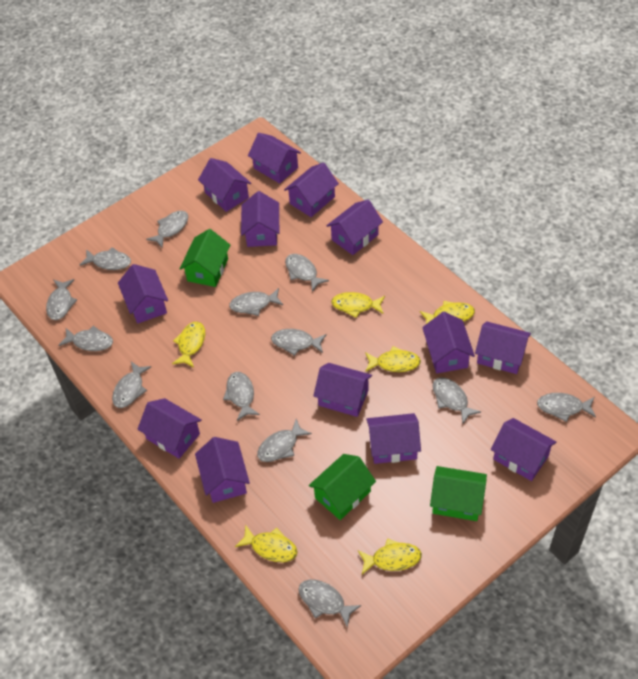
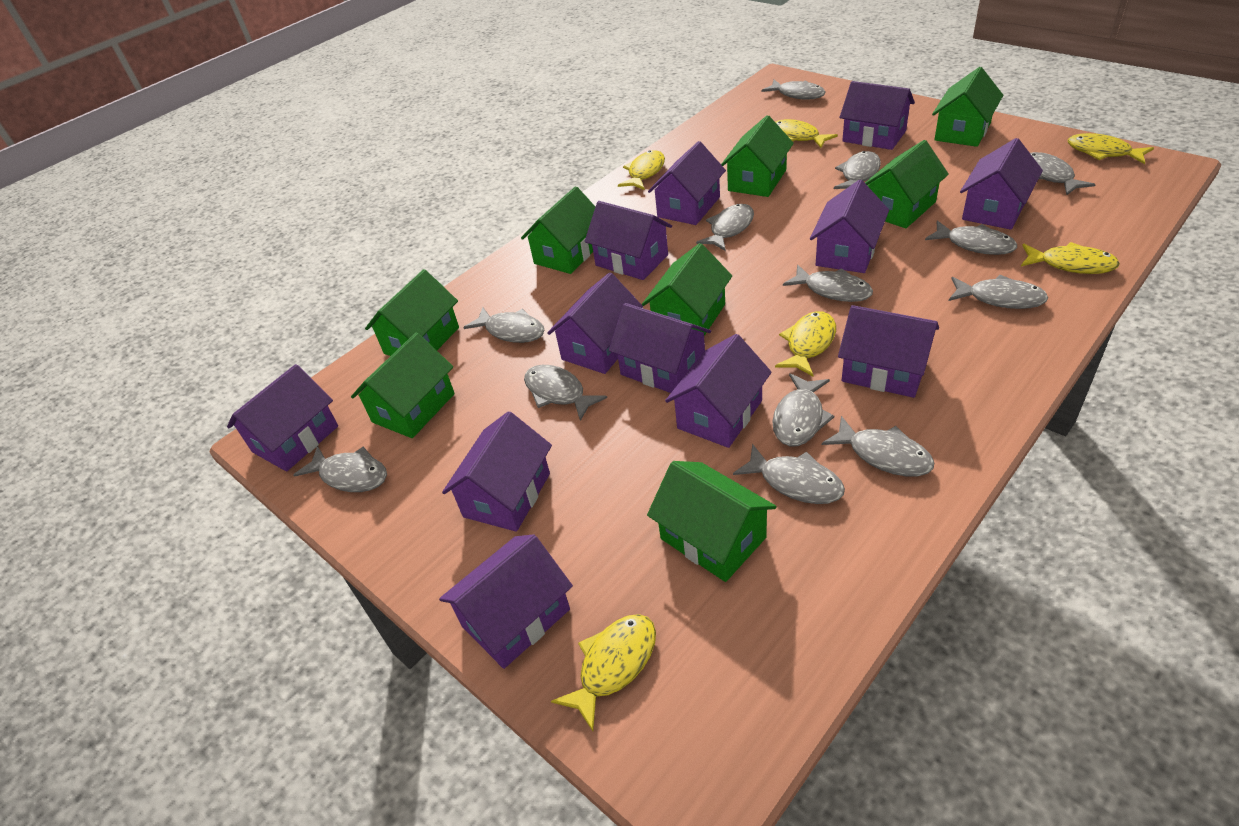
green house: [180,229,230,287] [309,454,376,520] [430,466,487,521] = 3 -> [351,333,455,438] [365,269,459,356] [521,186,595,274] [642,243,732,336] [647,461,777,582] [721,115,794,197] [865,140,949,228] [932,67,1003,147] = 8
purple house: [118,264,168,323] [137,398,202,459] [195,437,250,503] [198,158,251,212] [241,191,279,247] [248,133,301,184] [284,162,339,217] [313,363,372,417] [326,200,383,255] [366,413,421,464] [422,312,475,374] [475,321,531,374] [491,418,557,481] = 13 -> [227,364,338,472] [439,534,573,669] [442,411,552,532] [547,273,643,374] [585,201,672,280] [609,303,711,393] [648,141,726,225] [665,334,772,448] [810,180,889,273] [838,305,939,398] [839,81,915,150] [960,138,1043,230] = 12

